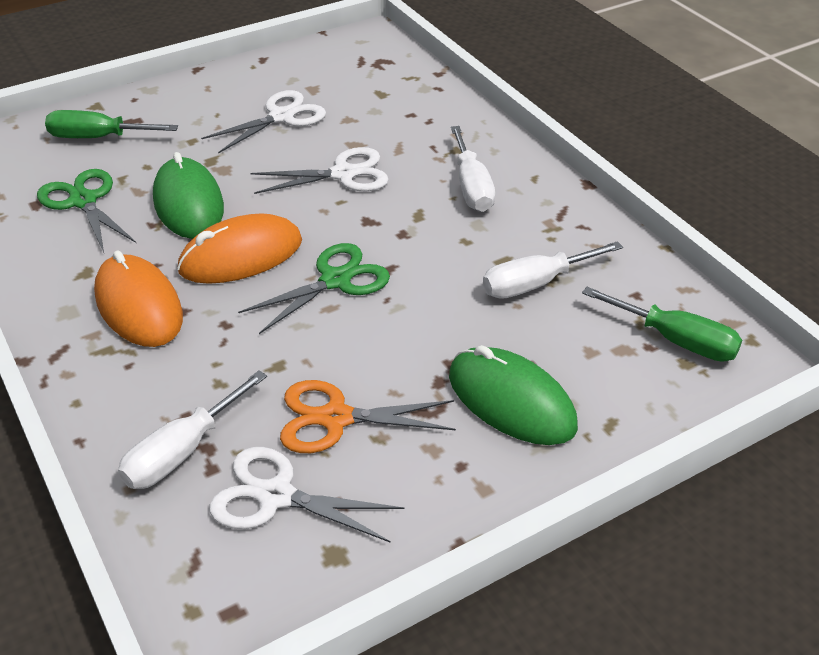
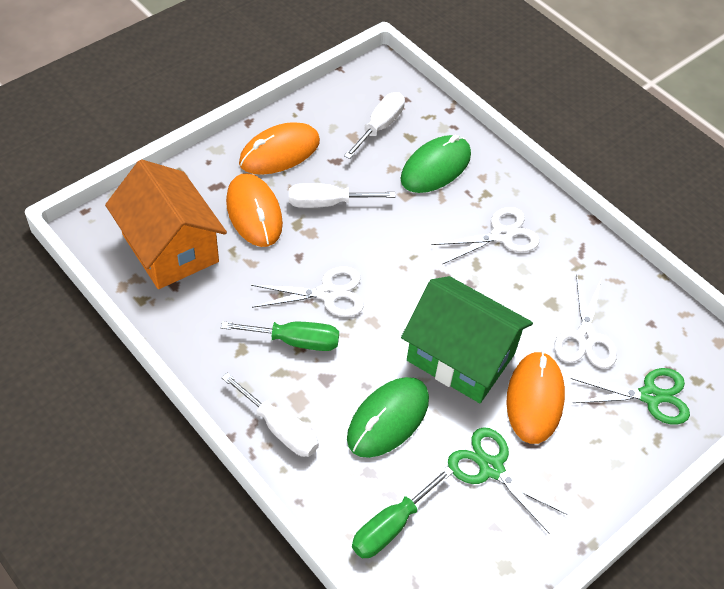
green house: none = 0 -> [401,276,533,403] = 1
orange house: none = 0 -> [105,159,227,289] = 1
orange mouse: [94,251,183,347] [177,213,302,284] = 2 -> [226,173,283,247] [239,122,320,175] [506,351,565,444] = 3
orange scissors: [280,380,456,453] = 1 -> none = 0

